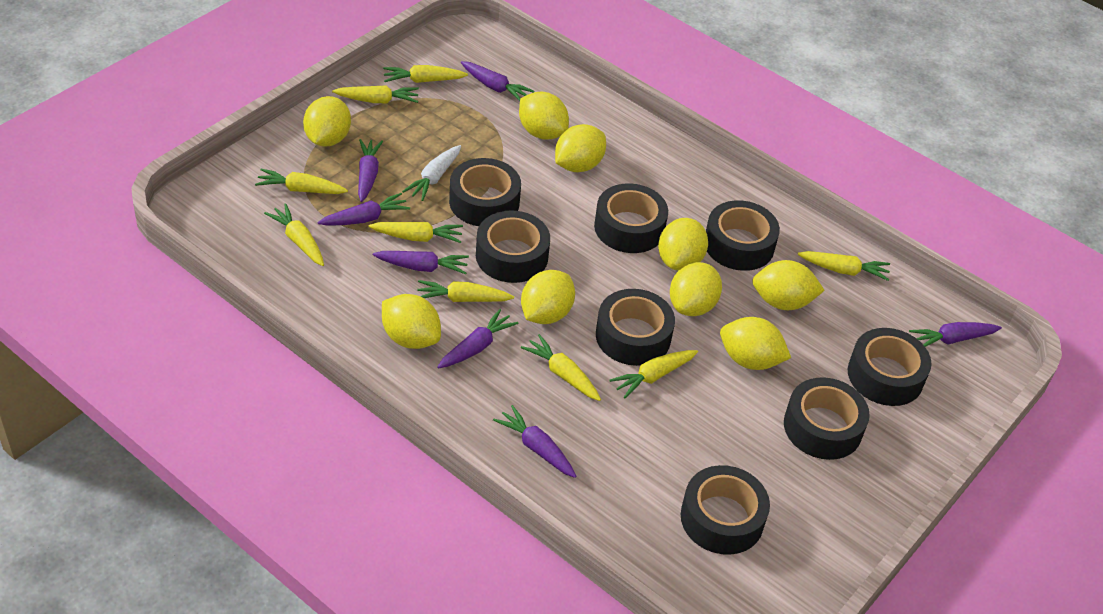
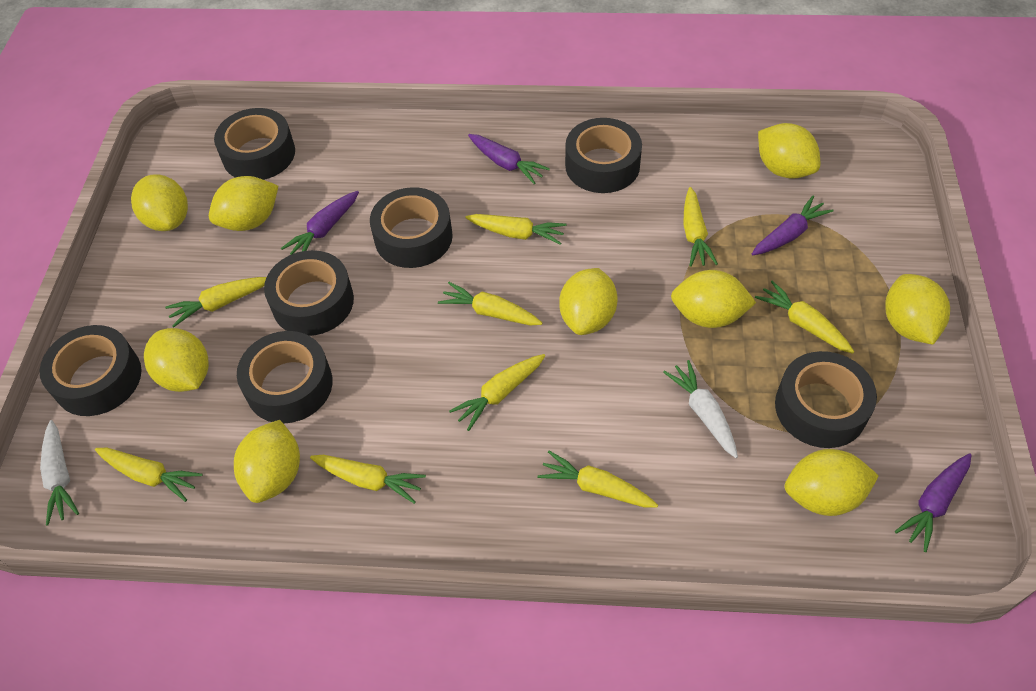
black tape: [449,158,521,226] [476,210,550,283] [594,184,668,253] [596,289,675,366] [681,465,770,555] [706,200,780,271] [784,377,870,460] [848,328,932,406] = 8 -> [40,325,142,416] [214,108,295,180] [237,331,333,424] [264,250,354,336] [370,187,453,268] [565,118,642,193] [775,351,877,448] = 7
purple carrot: [318,193,410,226] [358,139,383,202] [373,251,469,274] [437,309,519,368] [461,61,534,101] [493,405,576,478] [909,322,1002,347] = 7 -> [281,191,359,255] [468,134,550,184] [752,196,834,255] [895,453,972,552] = 4
white carrot: [402,145,461,201] = 1 -> [40,420,79,526] [663,360,738,458] = 2

